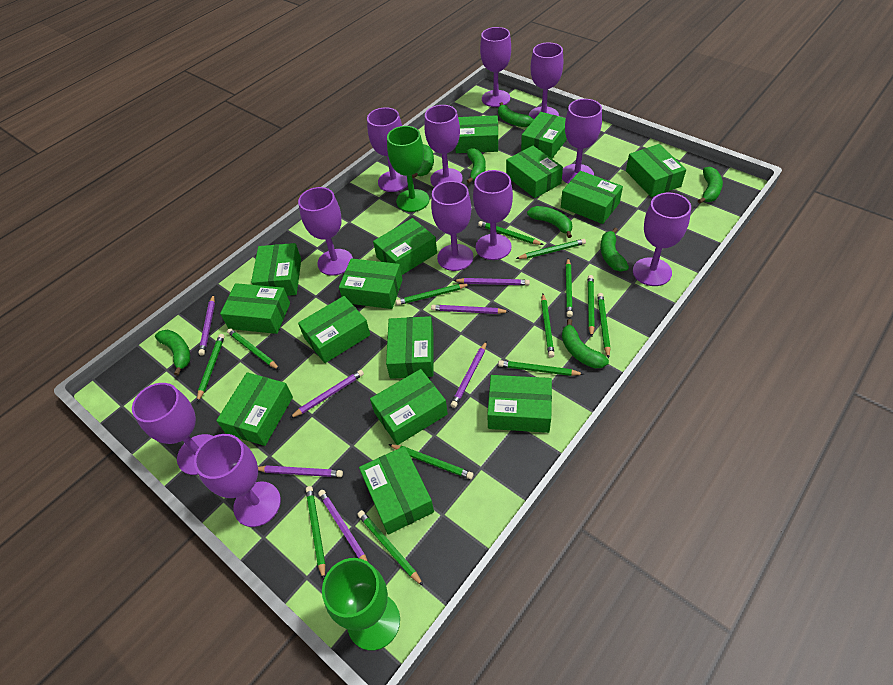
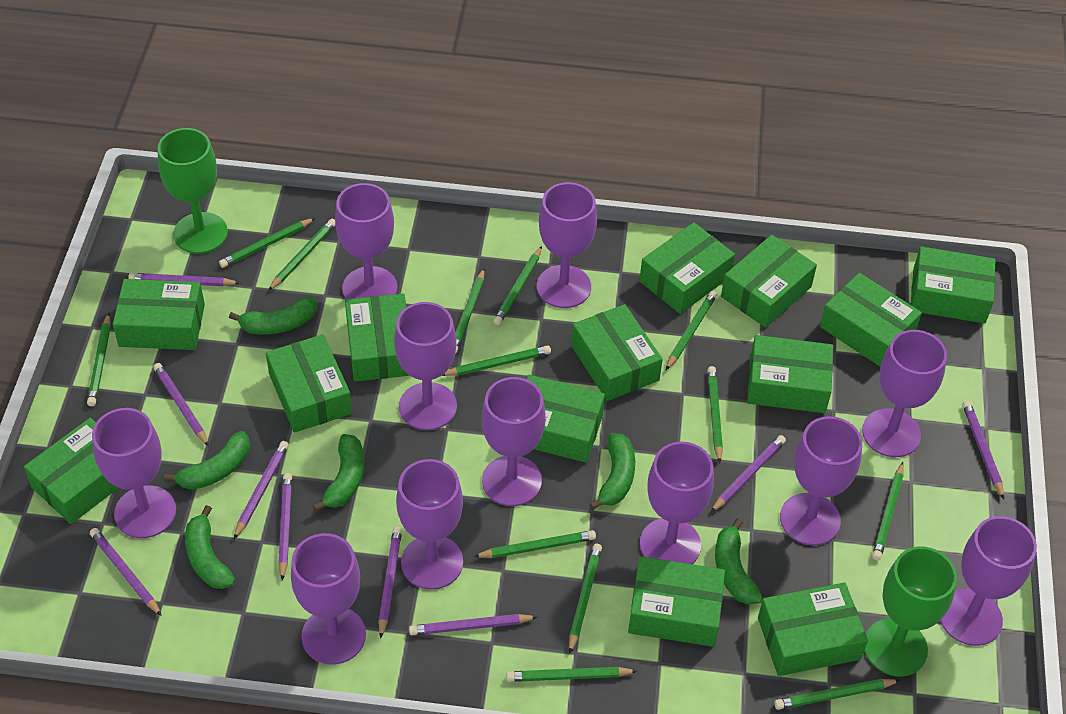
green banana: [155,330,191,376] [412,144,434,179] [467,148,486,183] [498,102,534,127] [527,206,572,238] [562,319,609,368] [600,228,629,271] [698,167,723,204] = 8 -> [164,431,250,490] [185,505,235,589] [229,297,317,335] [313,434,364,512] [589,433,635,510] [715,518,762,605] = 6
green box: [216,372,293,446] [220,283,290,334] [251,243,301,296] [298,296,370,363] [339,258,403,309] [359,446,434,535] [370,369,448,445] [373,218,437,275] [386,316,433,379] [455,115,498,153] [487,375,552,433] [506,146,563,198] [521,112,567,158] [561,171,623,224] [626,144,686,197] = 15 -> [24,418,119,524] [113,279,205,350] [266,334,352,433] [345,293,410,382] [526,374,605,463] [571,304,663,401] [628,556,725,647] [640,222,735,314] [721,235,817,328] [747,335,833,413] [758,583,868,676] [820,273,922,367] [911,247,996,323] = 13
purple pencil: [198,294,215,356] [258,465,343,477] [290,370,364,418] [318,490,368,562] [431,305,509,314] [450,341,487,408] [453,278,530,285] = 7 -> [90,528,162,616] [128,273,240,286] [153,363,209,446] [234,441,289,539] [278,473,292,581] [378,527,402,639] [409,614,537,635] [711,435,786,512] [962,401,1004,499] = 9

